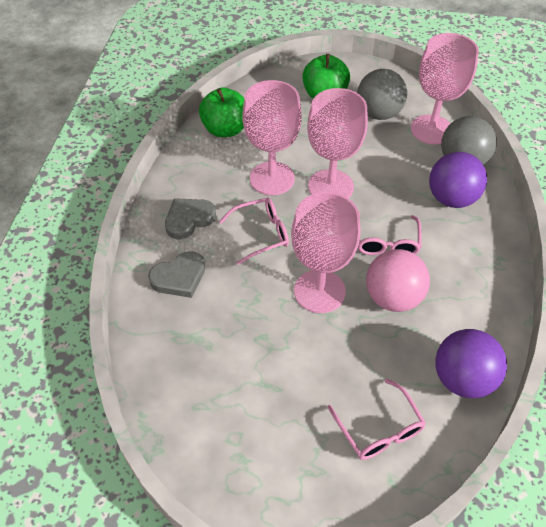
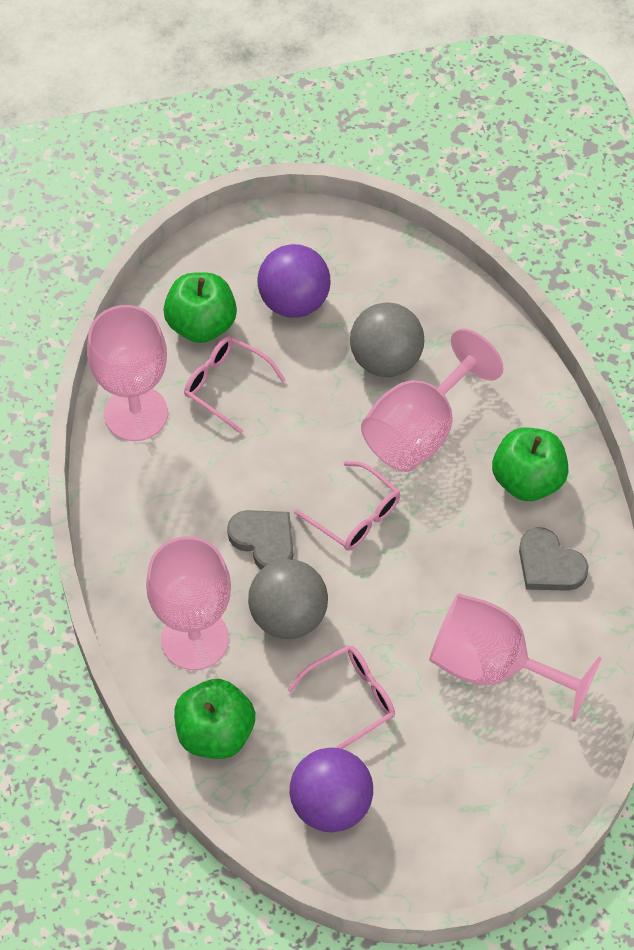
green apple: [199,87,244,137] [302,54,350,99] = 2 -> [163,272,237,343] [174,679,255,759] [492,428,569,501] = 3
pink ball: [366,249,430,312] = 1 -> none = 0

